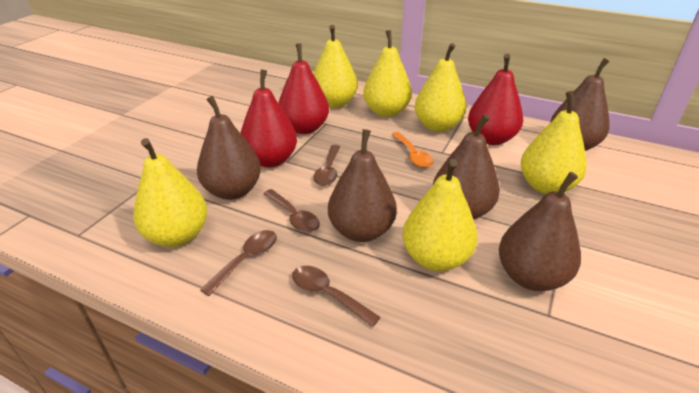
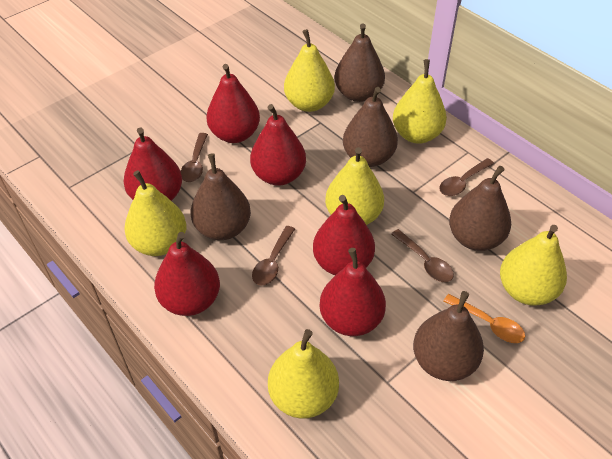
red pear: [241,69,297,167] [279,43,329,134] [468,54,523,145] = 3 -> [123,128,182,201] [154,232,220,316] [206,64,260,143] [250,104,306,186] [313,195,375,275] [320,248,386,336] = 6

